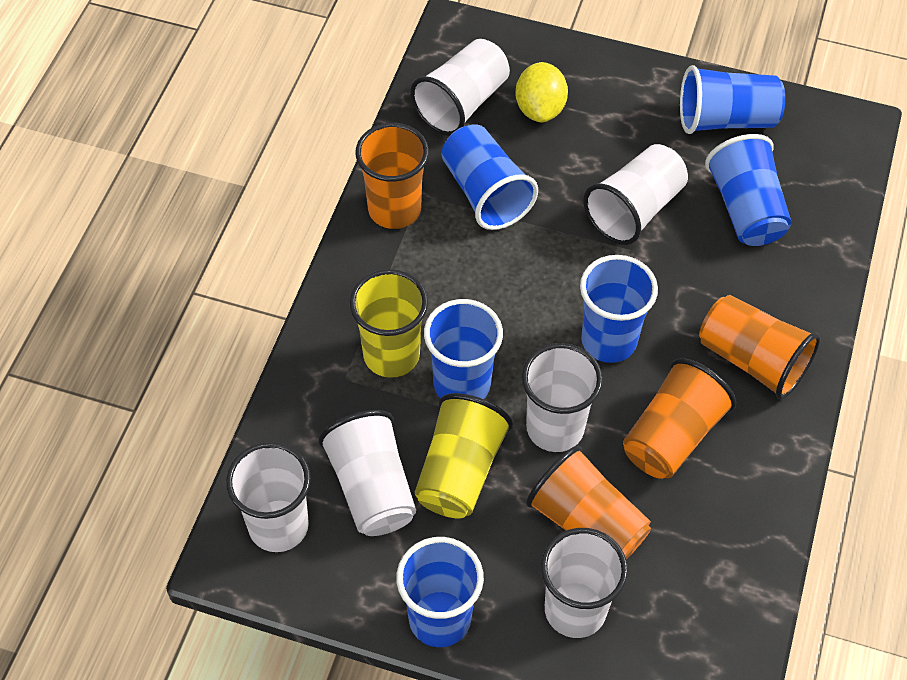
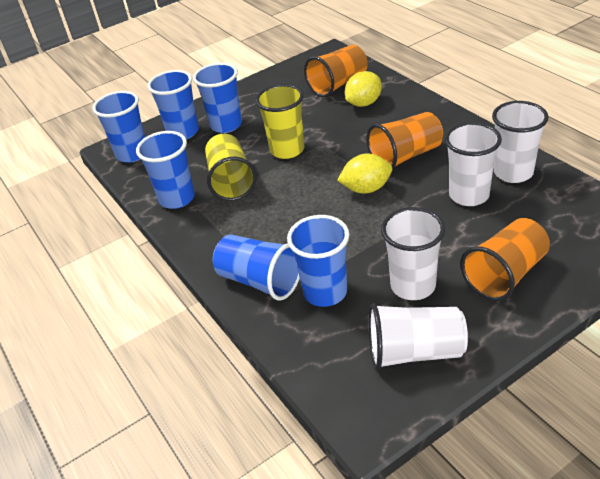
orange cup: [355,123,429,229] [526,446,651,560] [623,358,736,479] [699,295,820,399] = 4 -> [304,45,367,98] [367,112,443,169] [460,218,550,301] = 3
white cup: [226,442,311,552] [318,410,416,536] [410,39,510,136] [522,343,603,452] [541,528,628,638] [583,144,688,245] = 6 -> [369,303,468,370] [381,207,445,300] [445,122,502,206] [492,101,549,183] = 4
yellow lemon: [515,62,568,122] = 1 -> [337,154,392,194] [345,71,382,107] = 2

